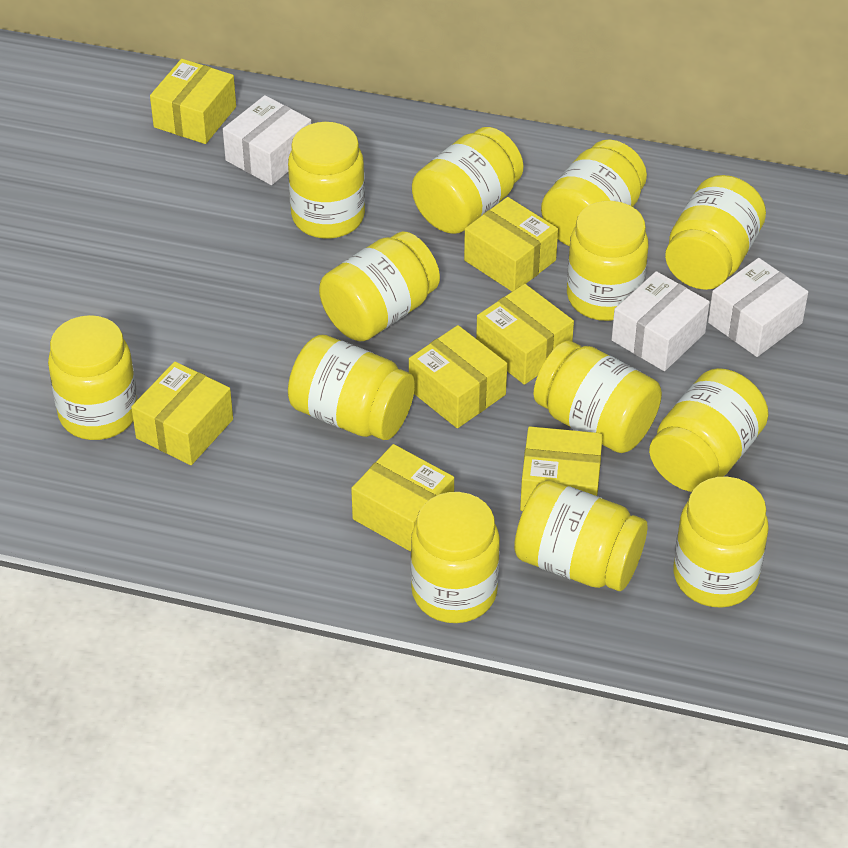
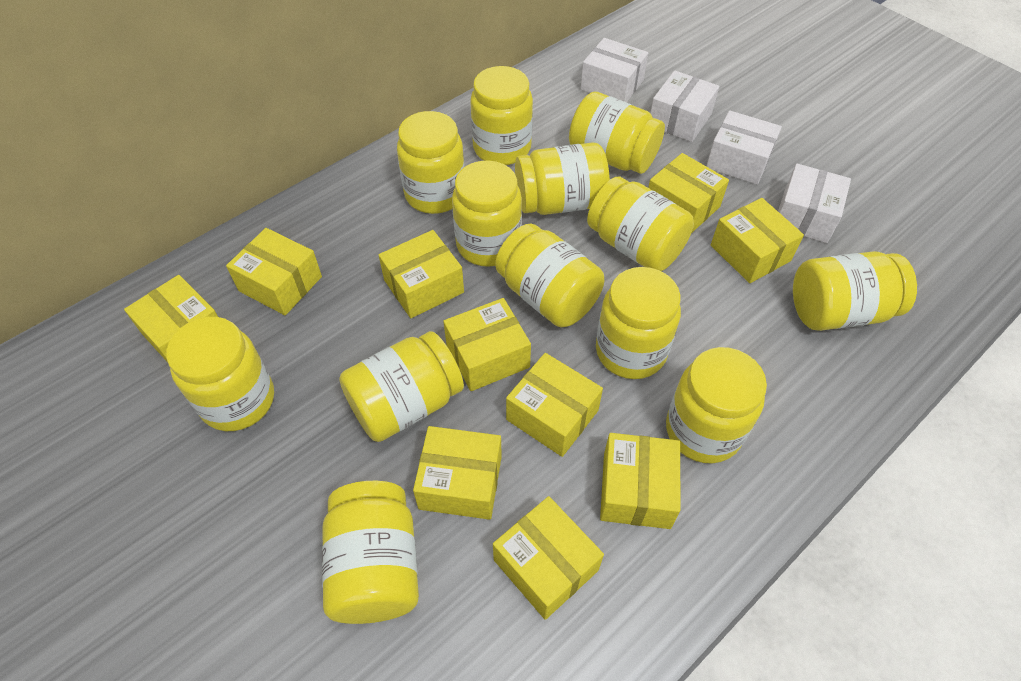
white box: [223,95,311,185] [612,271,710,371] [708,258,808,357] = 3 -> [581,38,648,102] [650,70,719,142] [706,111,782,185] [778,164,851,243] = 4
yellow box: [131,362,233,465] [150,59,236,144] [351,444,454,552] [409,325,507,428] [464,197,558,292] [476,284,574,385] [520,427,603,511] = 7 -> [124,275,218,361] [226,228,322,315] [379,230,464,318] [413,426,502,520] [443,298,531,391] [493,496,604,620] [506,353,603,457] [600,433,681,529] [648,153,729,232] [711,198,804,283] = 10

